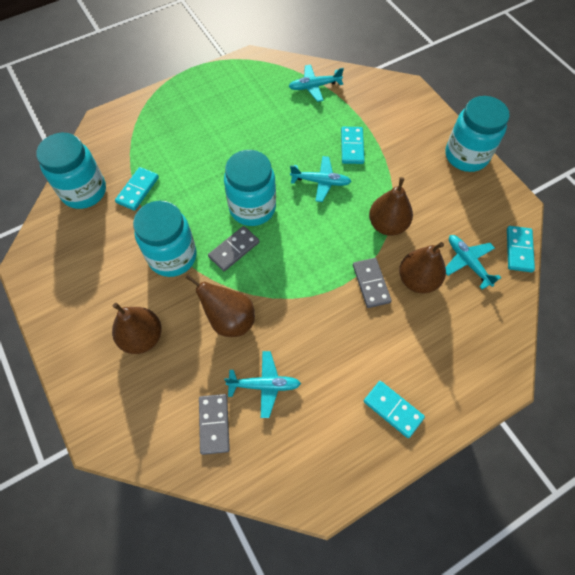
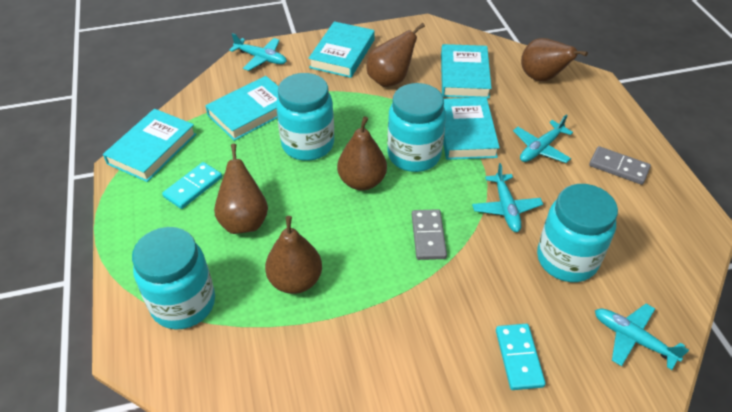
brown pear: [112,303,162,354] [186,274,255,337] [369,177,413,236] [399,242,446,293] = 4 -> [214,144,268,234] [265,216,322,294] [337,116,387,191] [367,23,425,87] [521,38,588,82] = 5
grey domino: [199,394,230,455] [208,226,259,271] [353,258,392,308] = 3 -> [412,209,447,260] [589,146,651,185] = 2
turquoise book: none = 0 -> [103,109,196,182] [205,76,279,141] [308,21,375,78] [441,44,492,99] [443,97,500,160] = 5
turquoise domino: [115,167,159,211] [341,127,365,164] [364,381,425,438] [507,226,535,272] = 4 -> [162,162,222,209] [496,324,546,390] = 2

